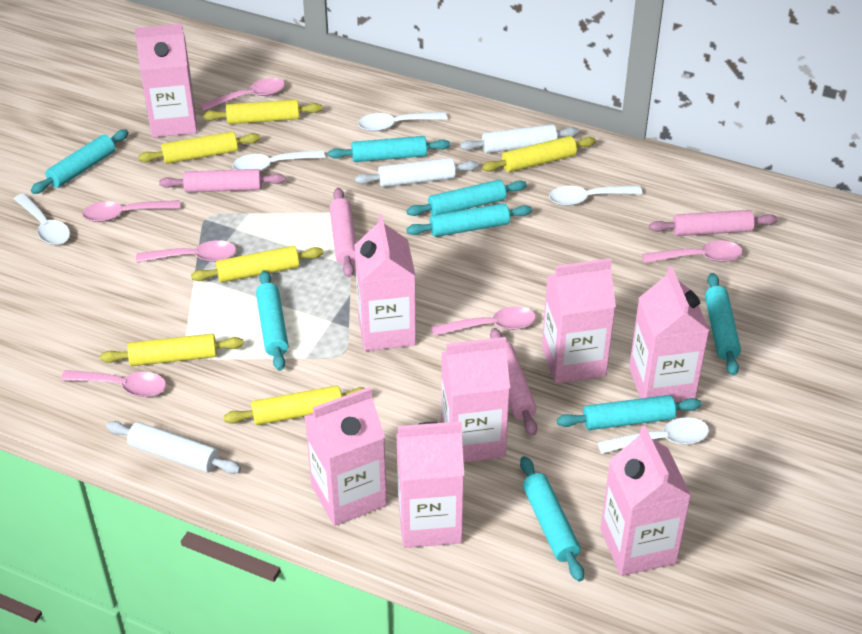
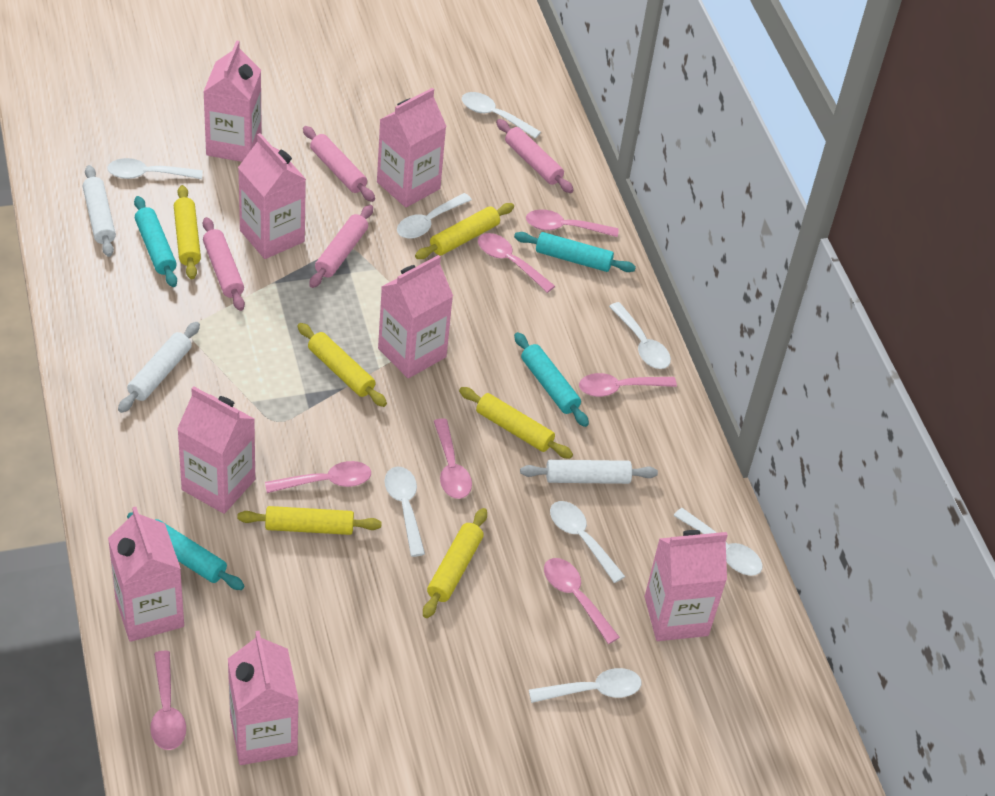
pink spoon: [61,370,166,397] [82,200,181,222] [136,240,236,263] [200,78,285,111] [432,306,536,336] [642,241,742,263] = 6 -> [150,651,186,750] [265,461,371,493] [434,418,472,499] [478,233,555,293] [526,209,619,237] [544,558,620,644] [579,373,677,397] = 7
turquoise rolling pin: [31,129,129,194] [256,270,289,371] [328,136,450,162] [406,180,527,216] [407,203,532,237] [520,456,584,582] [557,395,702,430] [705,273,741,376] = 8 -> [127,512,245,590] [134,196,177,287] [514,232,636,272] [514,332,589,427] = 4
white spoon: [14,193,70,245] [233,150,325,171] [358,112,447,131] [549,186,643,206] [597,417,709,454] = 5 -> [107,158,203,179] [384,467,425,557] [397,193,472,239] [462,92,541,139] [529,668,641,703] [550,501,625,583] [609,302,671,369] [673,508,763,576] = 8

